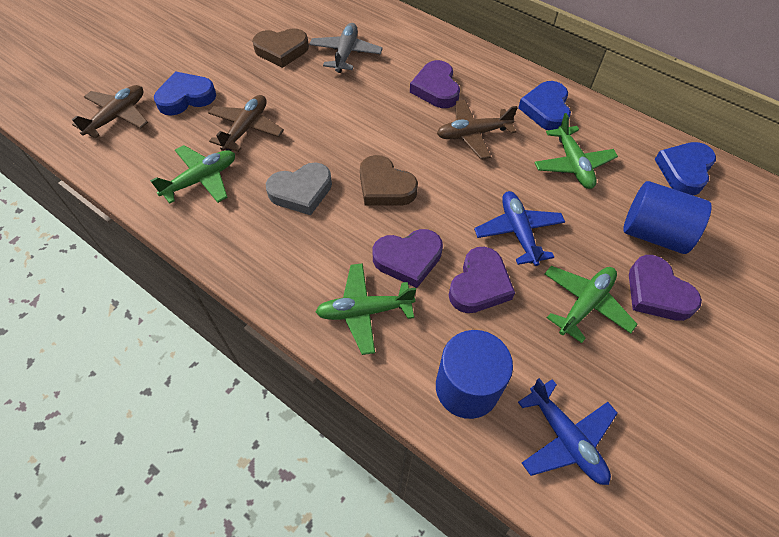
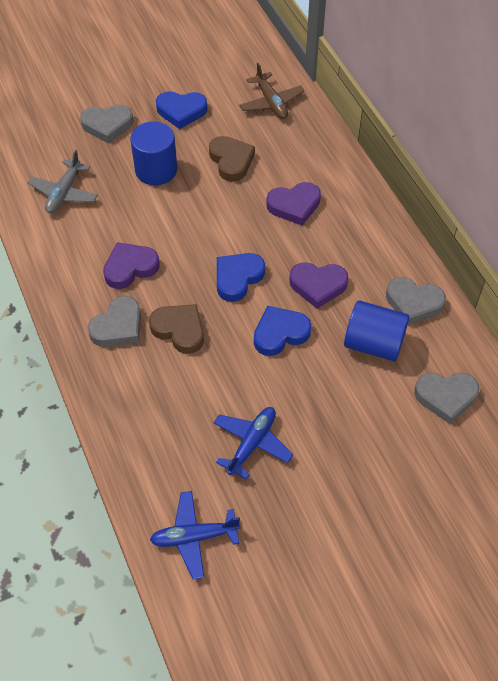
brown plane: [72,85,148,139] [208,95,284,152] [437,100,518,159] = 3 -> [239,63,305,119] = 1
green plane: [150,145,235,204] [316,263,416,355] [534,113,618,189] [544,266,638,343] = 4 -> none = 0
grey heart: [266,162,332,215] = 1 -> [80,105,133,143] [88,296,141,347] [386,277,446,325] [414,373,479,424] = 4
purple heart: [372,229,443,288] [410,60,460,108] [449,247,515,313] [629,255,702,321] = 4 -> [103,242,160,289] [266,182,321,225] [289,262,349,309] = 3

